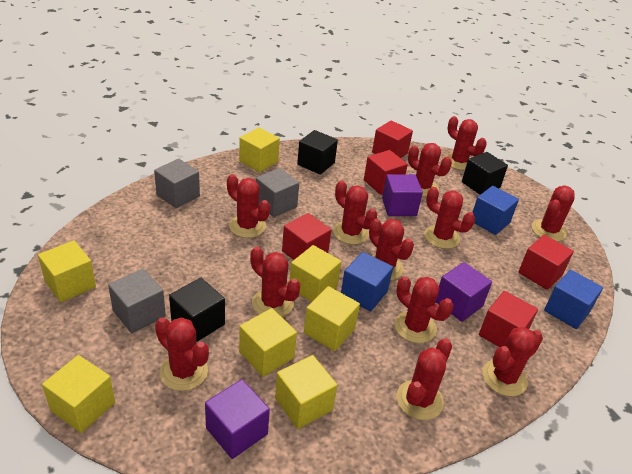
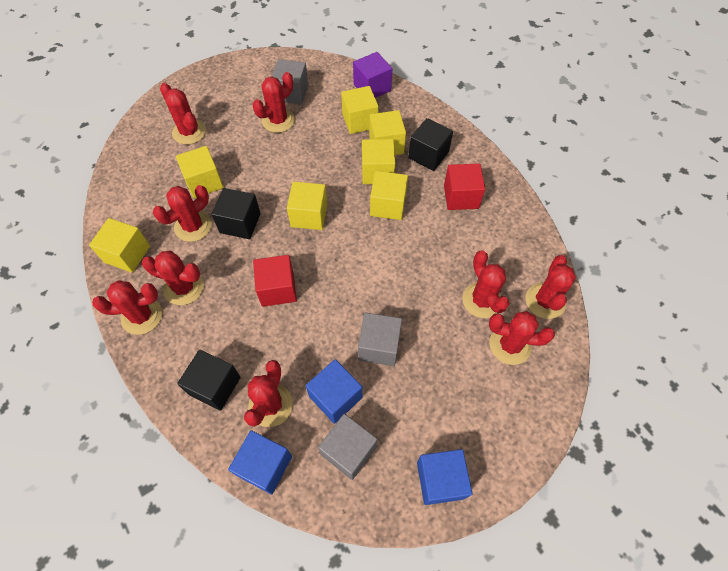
purple cube: [205,379,270,459] [382,174,423,216] [436,262,492,322] = 3 -> [353,52,392,98] = 1
red cactus: [155,317,209,391] [227,174,270,238] [250,246,301,317] [333,181,377,245] [369,219,414,280] [395,276,453,343] [396,338,452,420] [408,143,452,197] [424,187,475,249] [444,116,487,170] [482,327,543,397] [532,185,575,242] = 12 -> [92,280,162,335] [142,251,204,305] [153,185,212,242] [160,83,206,145] [244,360,293,427] [253,72,295,133] [462,250,510,318] [489,311,555,365] [525,255,576,319] = 9
red cube: [282,213,331,260] [364,150,408,195] [372,120,413,158] [479,291,538,347] [518,235,574,290] = 5 -> [253,255,297,307] [444,164,485,210] = 2

